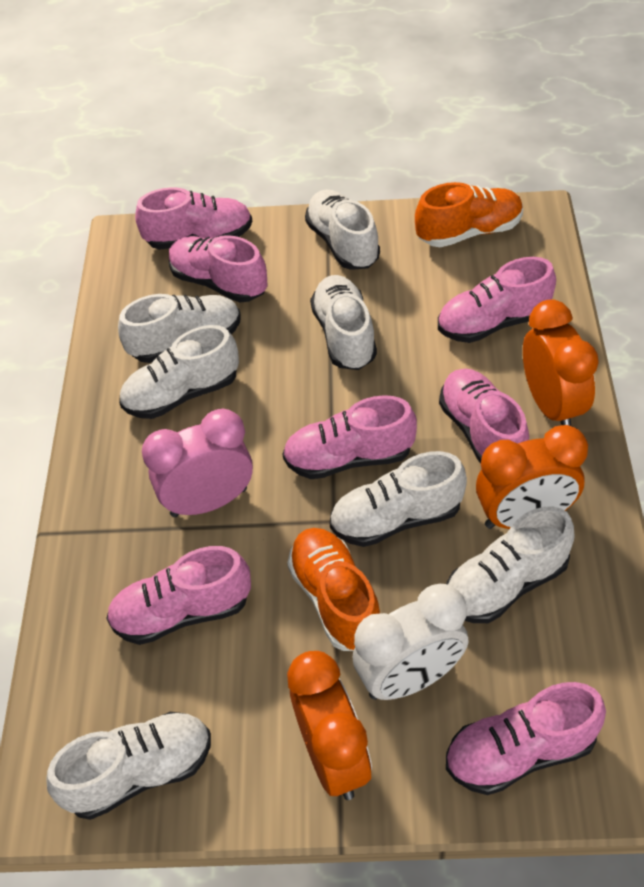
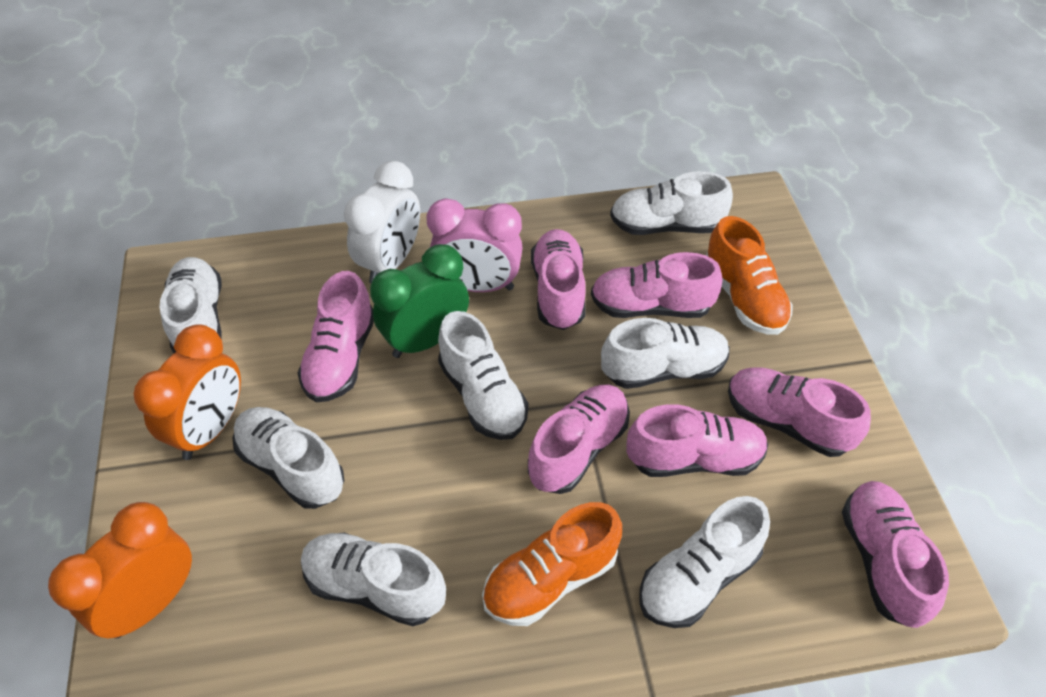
green clock: none = 0 -> [370,244,469,358] = 1
orange clock: [287,651,372,800] [476,425,588,529] [523,299,599,426] = 3 -> [48,502,192,639] [134,324,241,460] = 2

